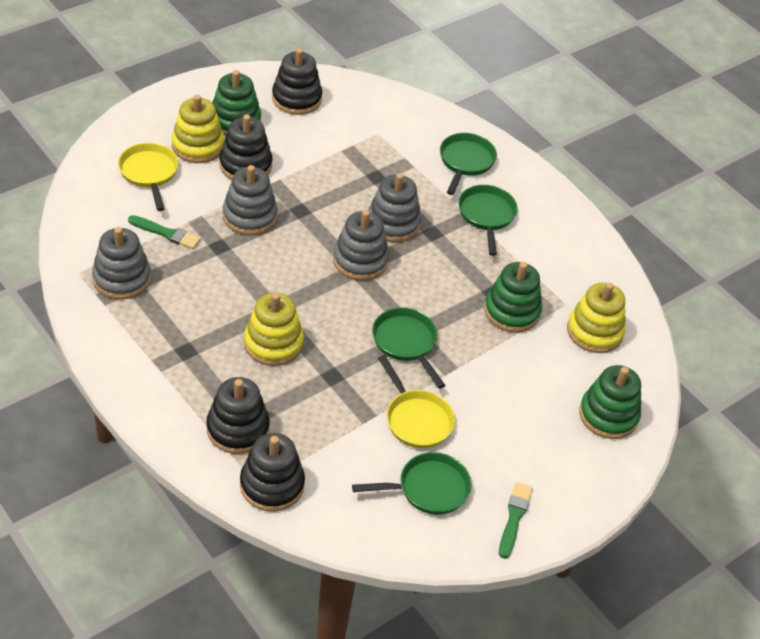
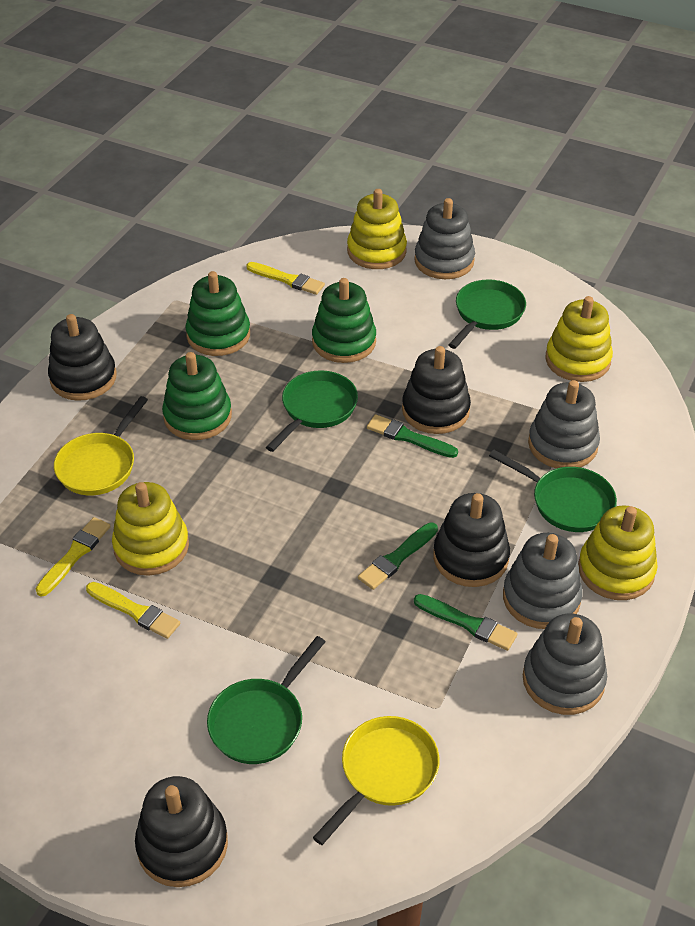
green brush: [128,215,201,249] [499,482,533,559] = 2 -> [358,522,438,590] [367,414,458,458] [414,594,518,651] = 3
yellow brush: none = 0 -> [36,517,111,596] [86,582,180,639] [246,262,325,295] = 3
yellow stacking toy: [172,95,224,163] [244,293,304,366] [567,282,626,353] = 3 -> [112,482,189,576] [347,189,407,269] [546,296,613,382] [578,505,658,600] = 4

